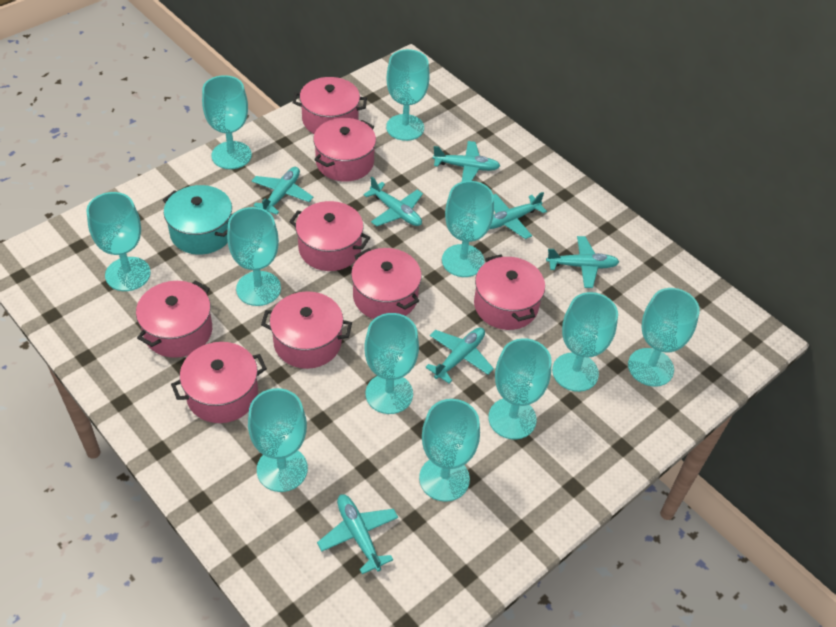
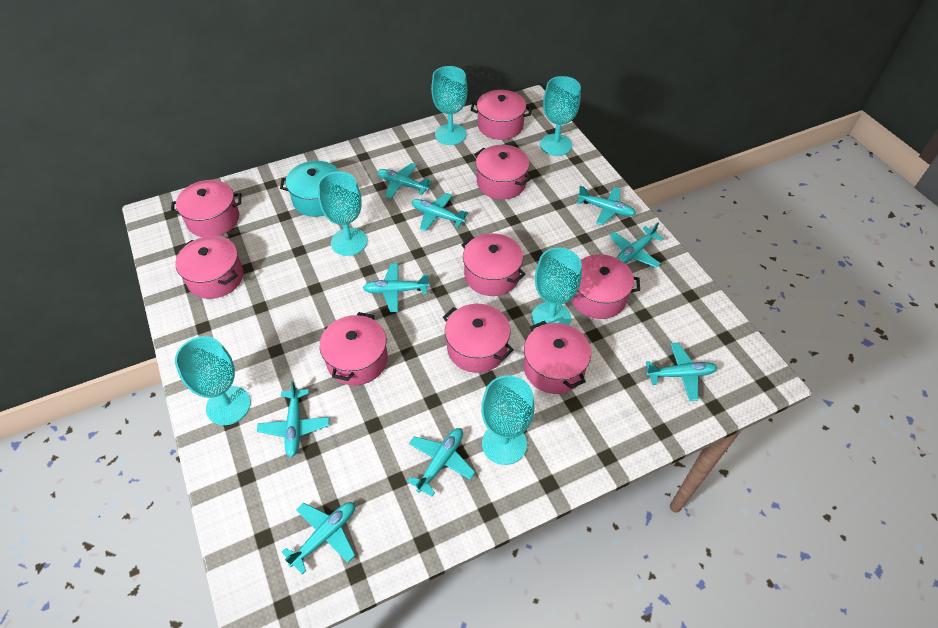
pink pot: [136,280,212,358] [171,342,267,423] [261,291,352,369] [289,201,370,271] [293,77,367,134] [313,118,376,182] [351,248,422,319] [474,254,545,330] = 8 -> [171,180,241,237] [175,236,243,299] [320,312,388,386] [443,304,514,373] [461,233,526,296] [471,90,532,140] [474,145,532,200] [524,321,591,394] [571,254,640,319] = 9
turquoise goblet: [86,192,151,291] [202,75,252,169] [227,207,281,306] [248,388,308,492] [364,313,419,414] [386,49,430,141] [419,399,480,502] [442,181,494,277] [488,338,552,440] [552,292,618,392] [628,288,700,387] = 11 -> [175,336,251,425] [318,171,367,256] [431,66,468,145] [481,375,535,465] [531,248,582,328] [540,76,581,156] = 6
turquoise plane: [252,167,313,215] [317,494,398,574] [363,176,423,226] [425,327,494,383] [433,141,500,182] [489,192,547,239] [546,236,619,288] = 7 -> [257,381,329,457] [282,502,355,574] [363,263,430,312] [378,163,432,199] [407,428,475,497] [412,193,468,231] [577,186,636,225] [609,222,664,268] [646,343,718,401] = 9

